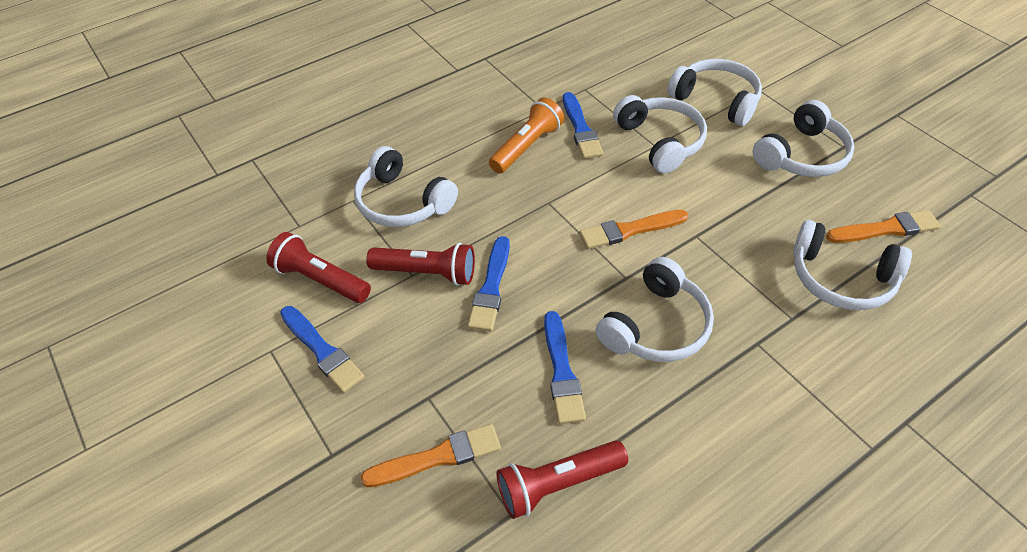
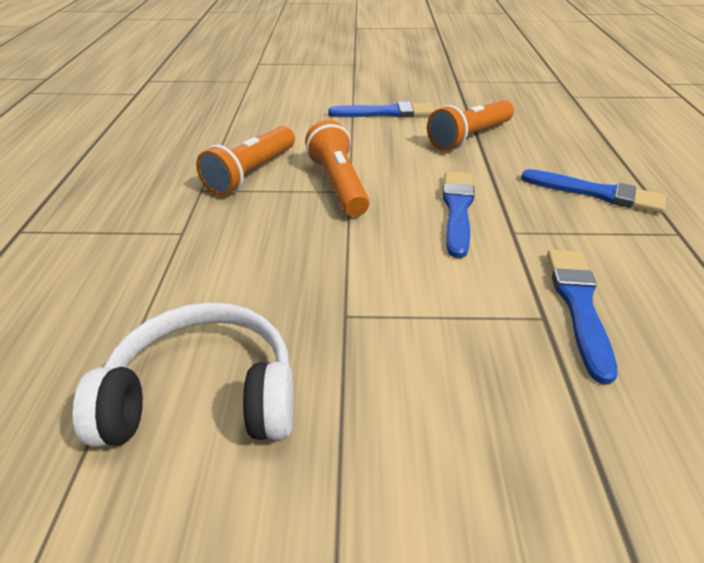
orange brush: [361,424,501,487] [579,210,688,249] [826,210,941,243] = 3 -> none = 0
orange flashlight: [489,97,564,173] = 1 -> [196,126,295,196] [305,120,370,217] [427,100,514,151] = 3
red flashlight: [266,232,371,303] [366,243,475,286] [497,441,628,519] = 3 -> none = 0
white headphones: [354,146,458,227] [595,257,714,362] [613,95,707,173] [667,59,762,126] [753,100,854,177] [793,220,912,310] = 6 -> [73,302,294,447] = 1

